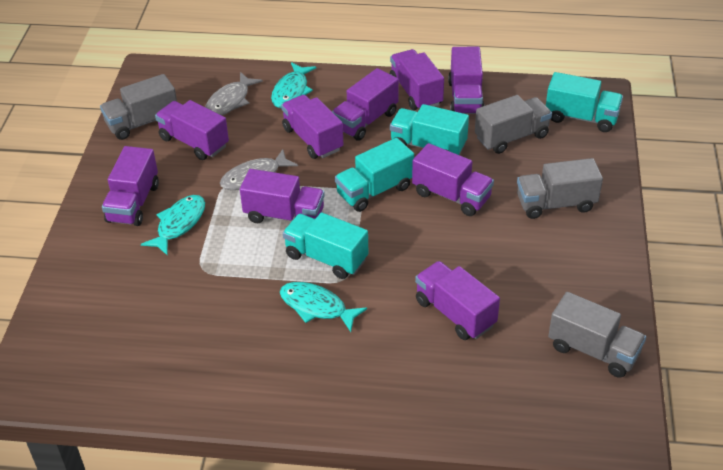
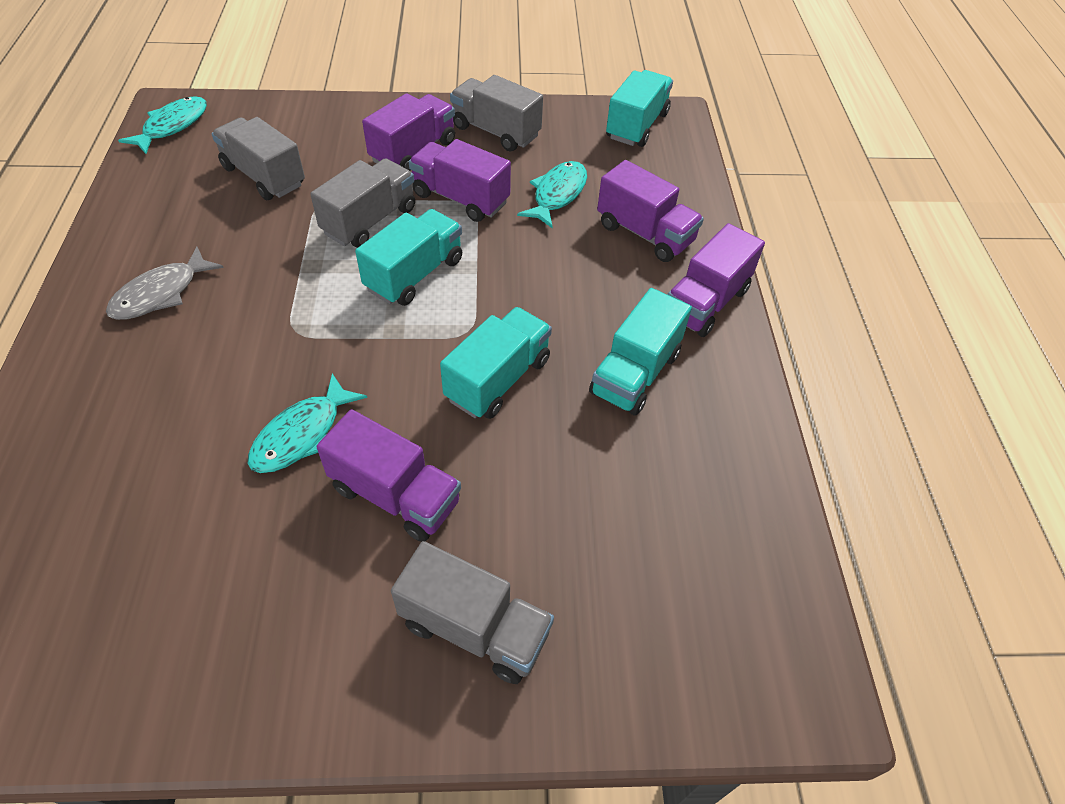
grey fish: [205,72,263,115] [220,149,298,190] = 2 -> [106,246,224,320] = 1
purple truck: [102,146,159,226] [155,100,229,160] [240,169,325,223] [281,95,343,159] [332,68,399,141] [390,49,444,110] [412,143,494,216] [415,261,500,340] [448,47,485,114] = 9 -> [317,409,461,542] [362,93,455,171] [409,139,511,222] [597,160,704,262] [667,223,765,337] = 5

